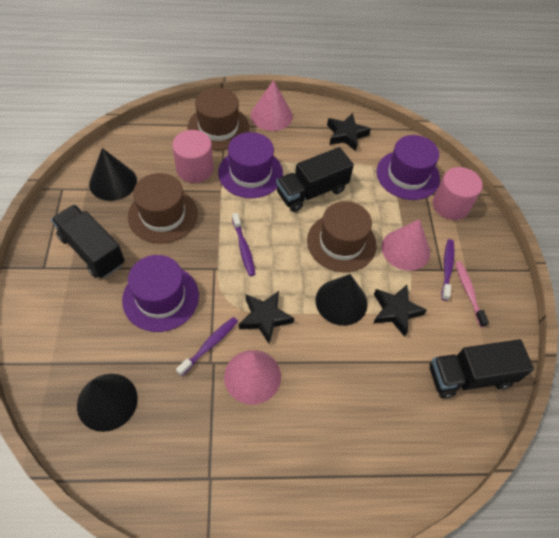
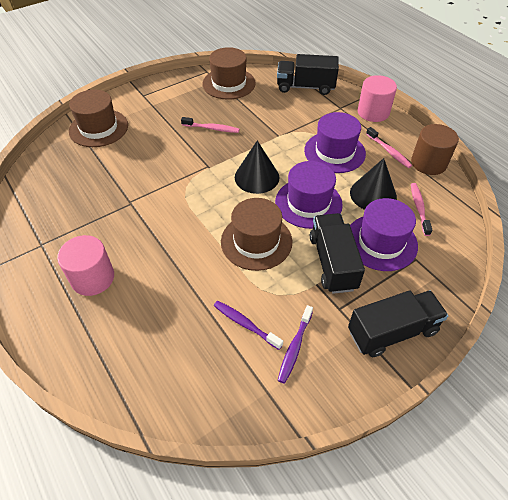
black cone: [77,374,138,432] [89,148,137,201] [316,274,368,326] = 3 -> [235,141,280,194] [350,158,397,210] = 2
black star: [239,291,294,344] [327,113,371,151] [373,285,427,337] = 3 -> none = 0
brown cylinder: none = 0 -> [411,124,459,175] = 1
pink cone: [224,350,281,405] [251,80,293,131] [382,219,430,271] = 3 -> none = 0
pink toothbrush: [455,261,489,327] = 1 -> [181,117,240,133] [366,127,412,168] [411,183,432,236] = 3
purple toothbrush: [176,317,238,376] [232,213,255,276] [441,239,454,301] = 3 -> [214,301,283,350] [278,305,313,384] = 2

